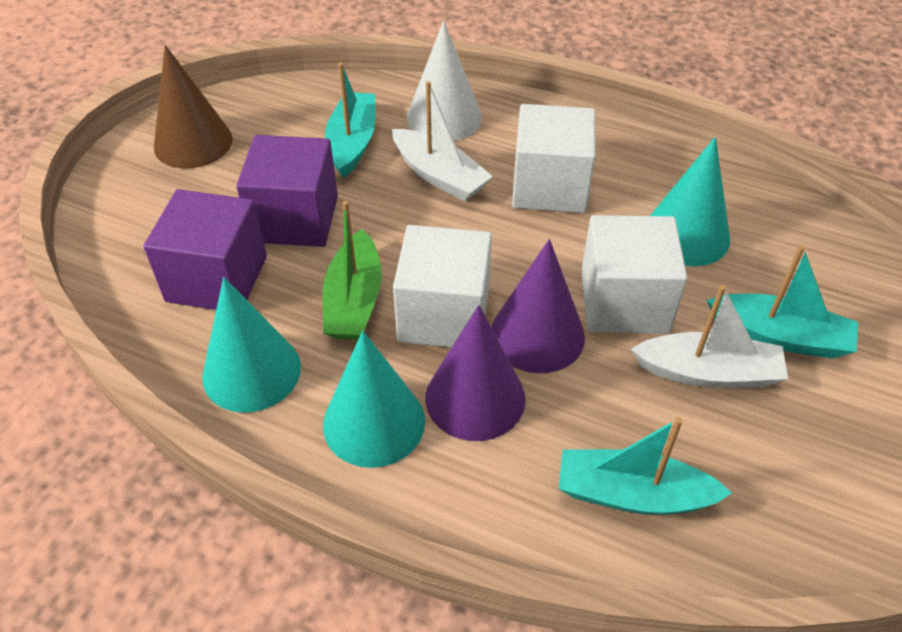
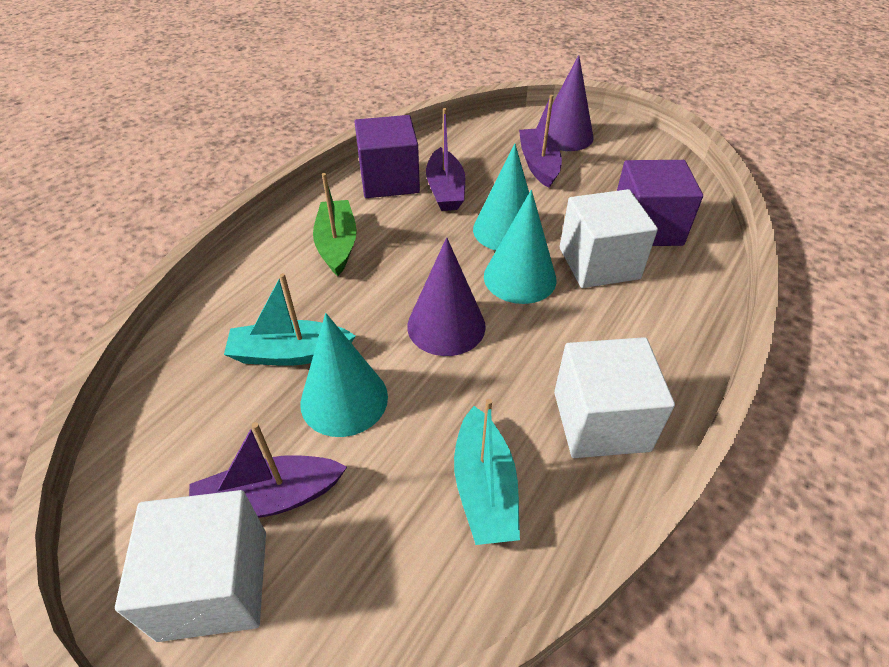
brown cone: [154,45,233,168] = 1 -> none = 0
purple boat: none = 0 -> [189,422,347,518] [426,108,465,211] [519,95,562,188] = 3
turquoise boat: [325,63,376,178] [559,417,732,515] [707,245,858,359] = 3 -> [224,273,356,366] [454,399,520,545] = 2
white boat: [392,81,493,201] [631,285,788,388] = 2 -> none = 0
white cone: [407,20,482,141] = 1 -> none = 0

